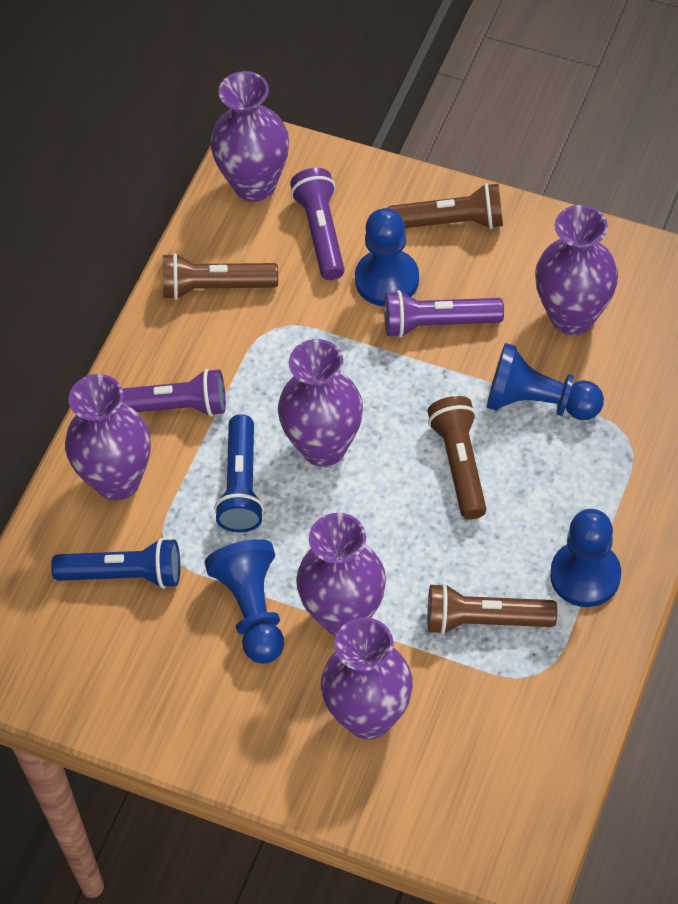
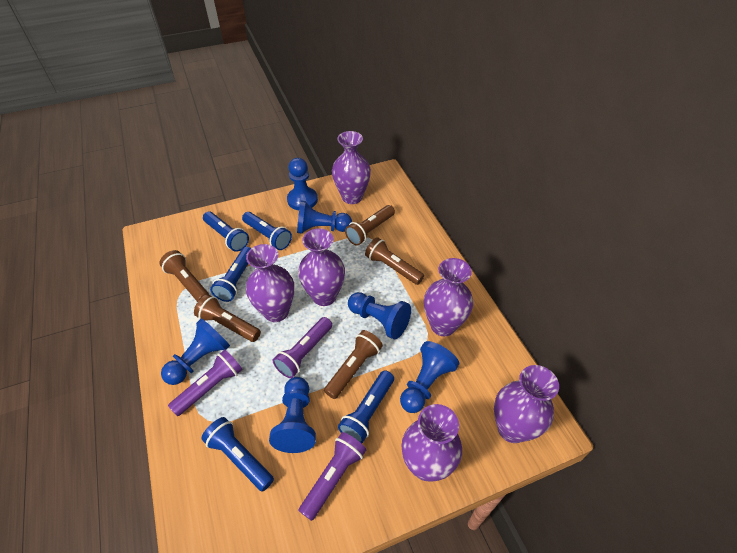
blue flashlight: [51,538,180,589] [214,414,264,532] = 2 -> [201,417,274,492] [203,212,249,252] [210,247,251,302] [242,212,292,250] [338,370,394,444] = 5
blue pawn: [204,539,284,664] [355,208,419,306] [487,343,604,420] [550,509,621,607] = 4 -> [161,319,230,385] [269,377,316,453] [287,158,318,210] [297,200,352,234] [348,292,411,339] [400,341,459,413] = 6
brown flashlight: [163,253,278,300] [387,183,503,229] [427,396,487,520] [427,583,557,635] = 4 -> [159,250,209,302] [194,294,261,342] [324,330,383,399] [345,205,395,246] [365,237,424,285] = 5

